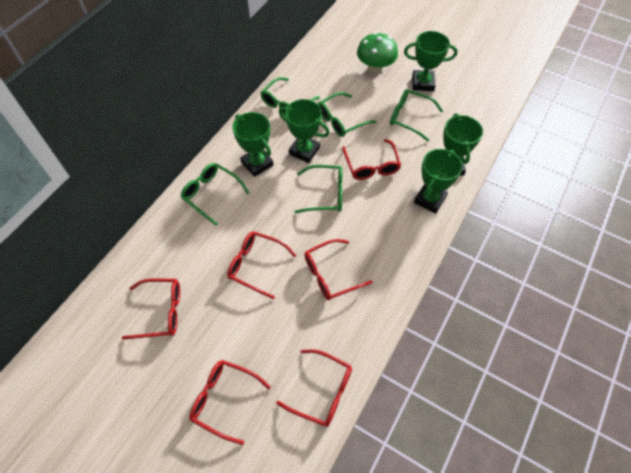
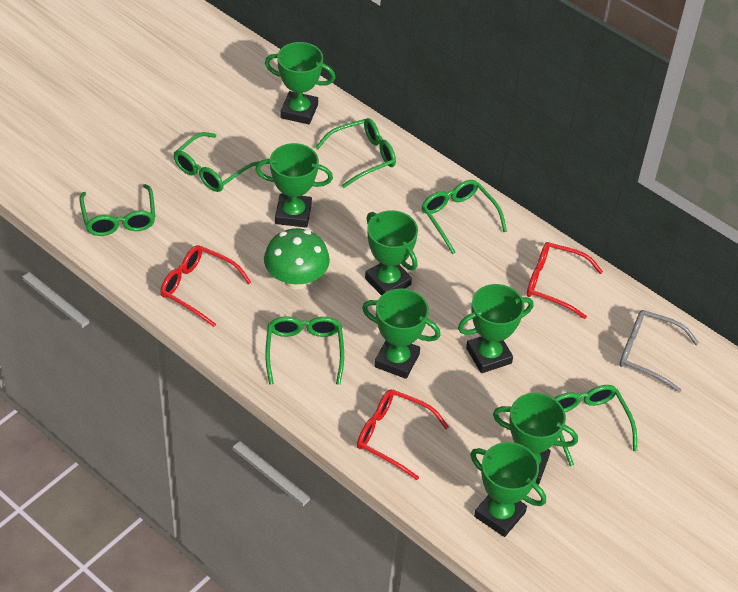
green glasses: [181,163,250,226] [260,77,320,115] [295,165,342,213] [318,92,376,137] [390,89,443,141] = 5 -> [79,184,155,236] [174,132,259,192] [265,316,344,385] [316,118,396,188] [422,180,507,254] [554,385,637,466] = 6
green trophy: [232,112,273,177] [279,99,329,163] [404,31,457,91] [414,149,463,214] [443,113,483,176] = 5 -> [255,143,333,228] [265,42,336,124] [362,288,441,379] [365,210,418,296] [458,284,534,373] [470,442,546,537] [493,393,578,485] = 7
grey glasses: none = 0 -> [619,310,699,393] = 1
red glasses: [122,278,180,340] [189,360,271,445] [227,231,296,299] [276,350,352,427] [304,239,373,300] [342,139,401,180] = 6 -> [160,245,251,327] [357,389,449,480] [527,242,603,319] = 3

